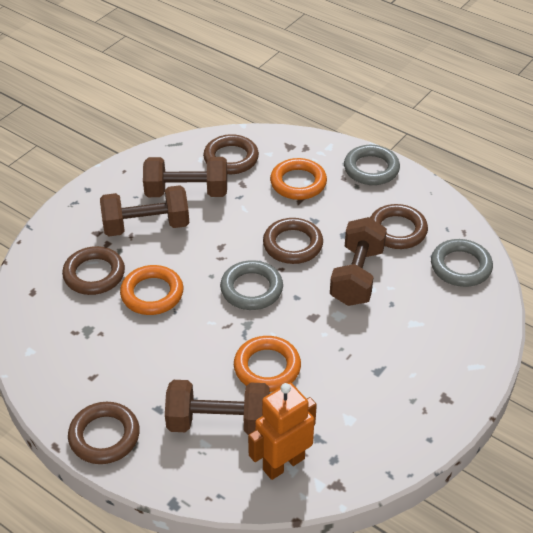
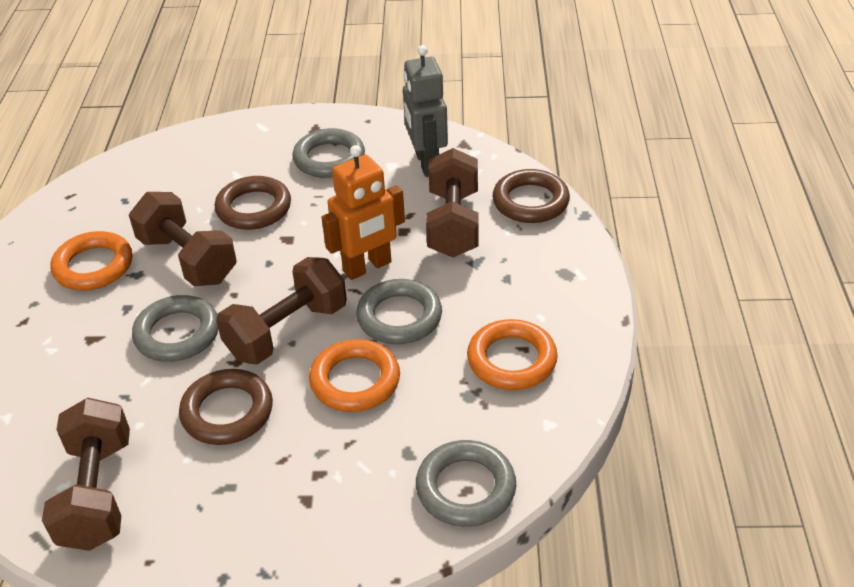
brown ring: [62,246,125,295] [68,402,140,464] [203,134,259,174] [263,218,323,264] [370,204,428,249] = 5 -> [179,369,273,445] [215,176,291,230] [493,169,570,223] = 3
grey ring: [220,260,283,310] [344,145,400,185] [431,239,493,287] = 3 -> [132,295,218,362] [292,128,365,178] [356,279,442,344] [416,440,516,527] = 4
grey robot: none = 0 -> [403,45,448,176] = 1

